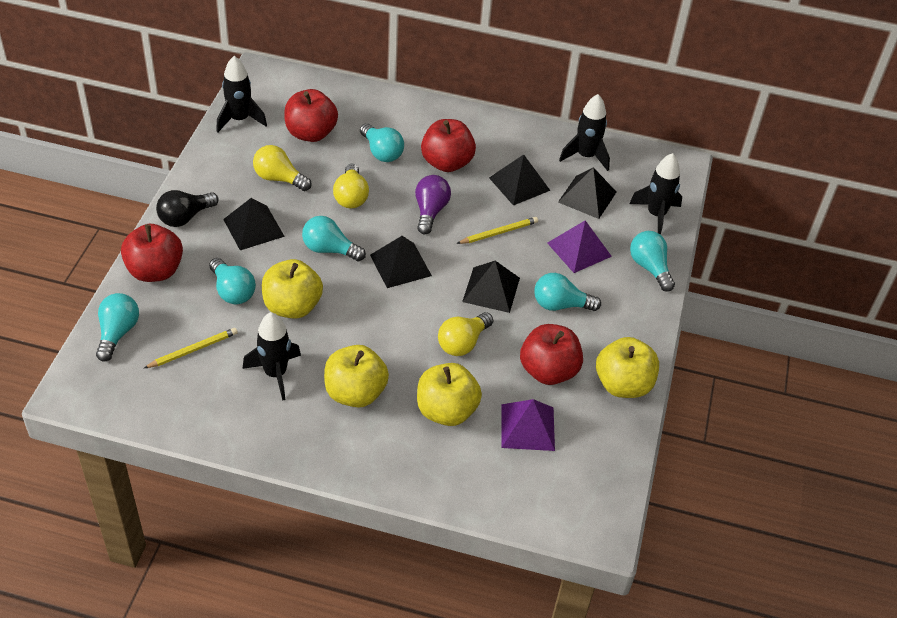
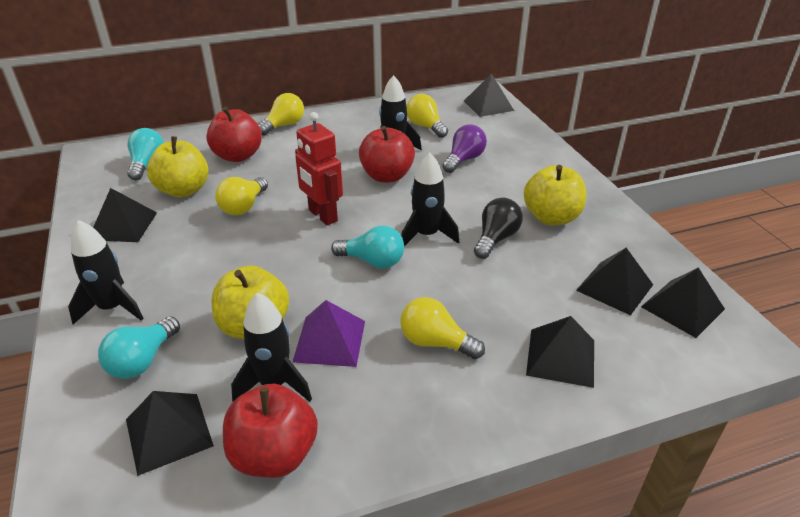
black pyramid: [223,198,285,250] [370,236,432,288] [462,261,520,313] [489,155,551,206] [558,167,616,219] = 5 -> [93,188,157,242] [126,391,214,476] [464,73,514,117] [526,316,594,388] [576,248,653,315] [641,268,725,338] = 6
purple pyramid: [501,399,555,451] [547,220,612,273] = 2 -> [293,300,365,367] = 1
red apple: [121,224,183,282] [284,89,338,142] [421,119,476,172] [520,324,583,385] = 4 -> [206,107,262,162] [223,384,318,478] [359,126,415,182] = 3
red robot: none = 0 -> [295,112,343,225] = 1
turquoise light bulb: [96,293,139,362] [209,258,256,304] [302,216,366,261] [360,123,404,162] [534,273,601,311] [630,231,675,292] = 6 -> [98,316,180,379] [127,128,164,181] [331,226,404,269] = 3
yellow apple: [262,259,323,318] [324,345,389,408] [417,363,482,426] [596,337,659,398] = 4 -> [147,136,208,197] [212,266,289,339] [524,165,586,225] = 3
yellow light bulb: [253,145,312,191] [333,164,369,208] [438,312,493,356] = 3 -> [215,177,268,215] [258,93,304,136] [400,297,485,359] [406,94,448,138] = 4
yellow pencil: [144,328,238,368] [456,217,538,244] = 2 -> none = 0

